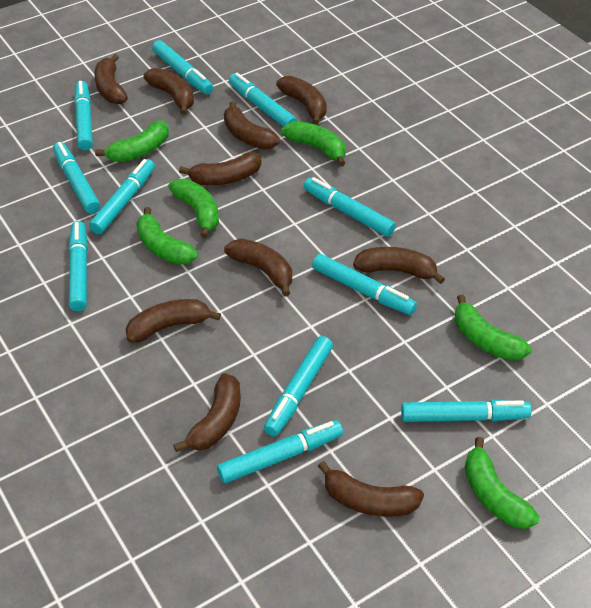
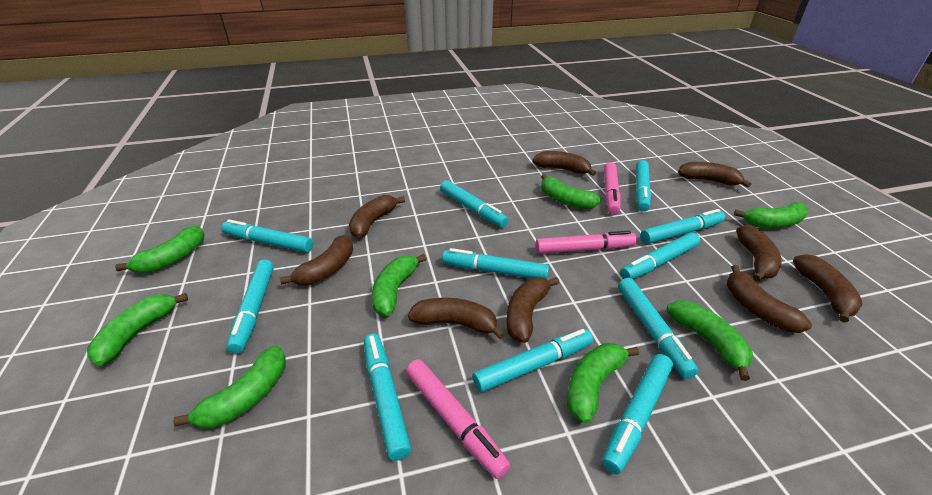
brown banana: [94,54,128,104] [126,299,221,343] [144,68,194,115] [173,373,241,452] [179,152,262,185] [224,101,280,149] [224,239,292,297] [276,76,327,125] [318,461,424,517] [353,247,445,284] = 10 -> [280,235,353,286] [349,195,405,238] [408,298,505,340] [507,277,560,343] [532,151,596,176] [678,162,751,188] [727,265,812,333] [736,225,782,282] [793,254,863,323] = 9
green banana: [95,120,169,162] [136,207,198,265] [168,179,219,238] [281,121,346,166] [455,295,531,361] [465,437,540,529] = 6 -> [87,293,188,366] [115,225,204,273] [173,346,286,429] [372,254,426,316] [541,174,601,209] [567,343,639,424] [666,301,753,381] [734,202,809,228] = 8
pink marker: none = 0 -> [406,359,511,479] [535,231,637,254] [604,162,621,215] = 3

